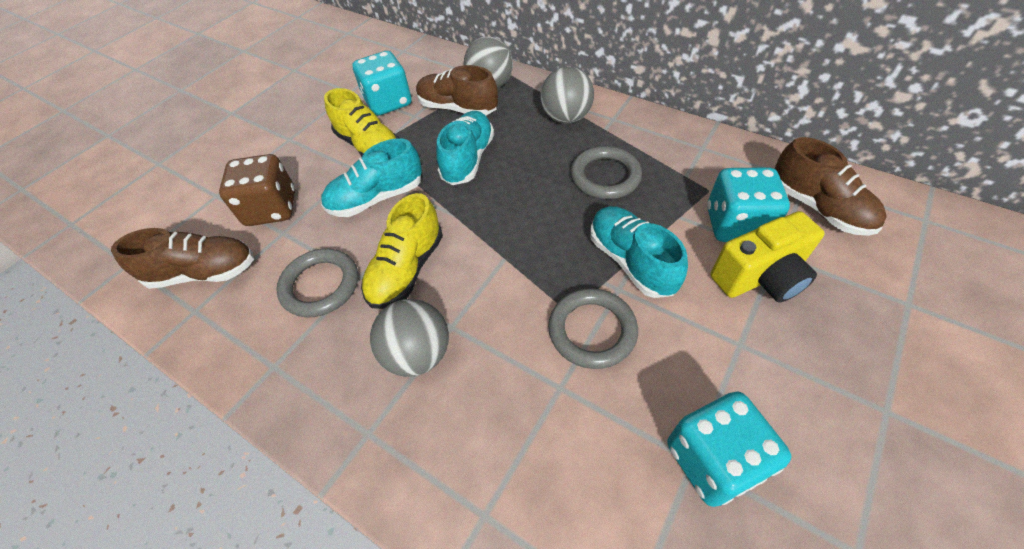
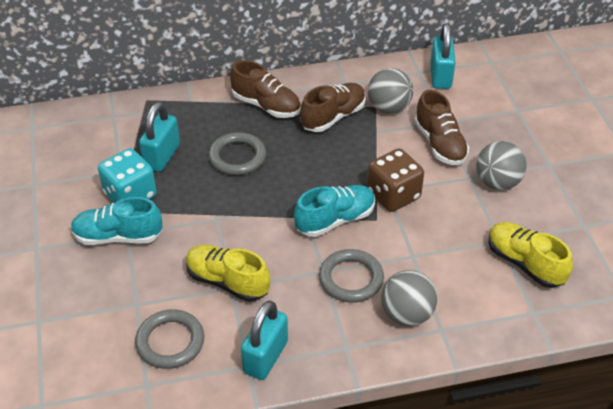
turquoise dice: [353,51,411,116] [667,391,791,507] [707,167,790,242] = 3 -> [98,148,156,203] = 1
turquoise padlock: none = 0 -> [139,102,180,172] [241,300,288,380] [430,23,456,89] = 3
turquoise shoe: [321,139,422,217] [436,111,494,185] [590,206,688,298] = 3 -> [71,197,162,245] [294,185,375,237] = 2
yellow camera: [711,211,825,303] = 1 -> none = 0

